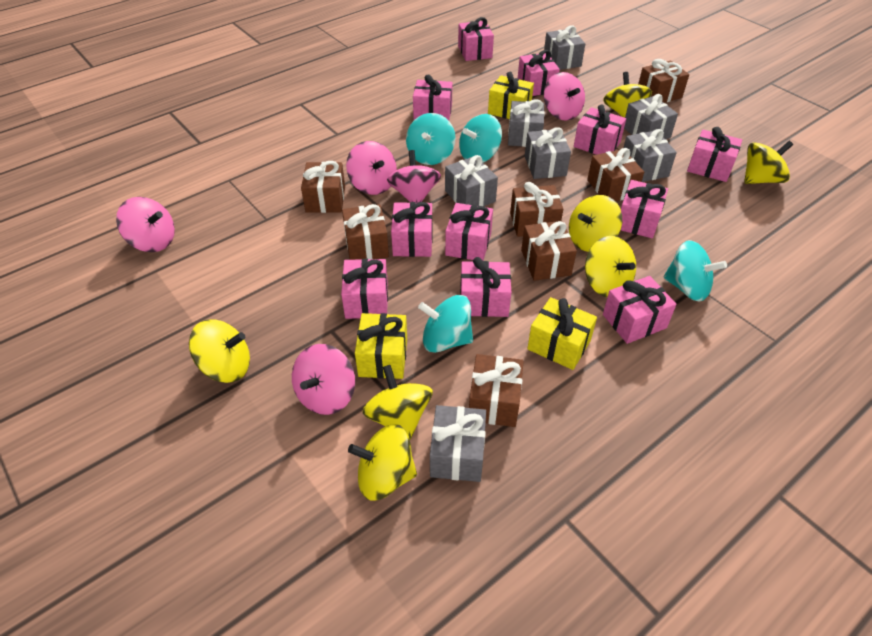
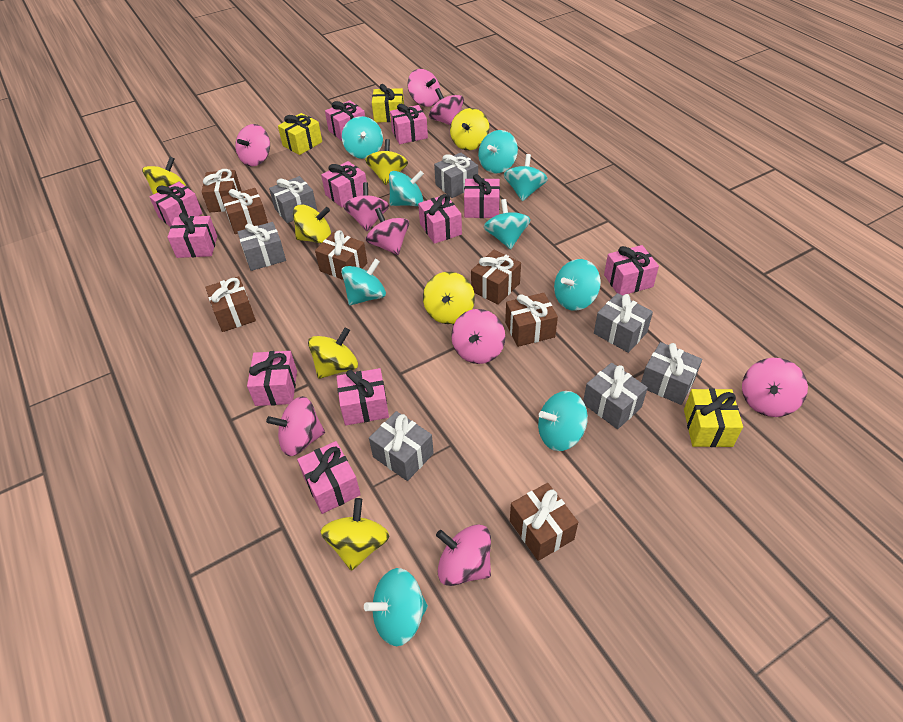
pink spinning top: [116,197,175,252] [292,344,355,415] [346,141,397,195] [387,150,441,203] [544,72,585,121] = 5 -> [235,124,270,167] [266,396,325,456] [343,182,389,231] [365,208,409,255] [407,69,440,107] [429,88,464,125] [436,525,491,586] [451,309,505,364] [742,358,808,417] = 9
turquoise spinning top: [406,113,456,165] [418,295,473,353] [459,114,502,163] [663,240,727,302] = 4 -> [341,259,386,305] [342,116,383,159] [364,568,428,646] [389,170,424,206] [478,130,518,173] [484,199,531,249] [504,154,548,201] [538,391,588,451] [554,259,601,311] = 9

